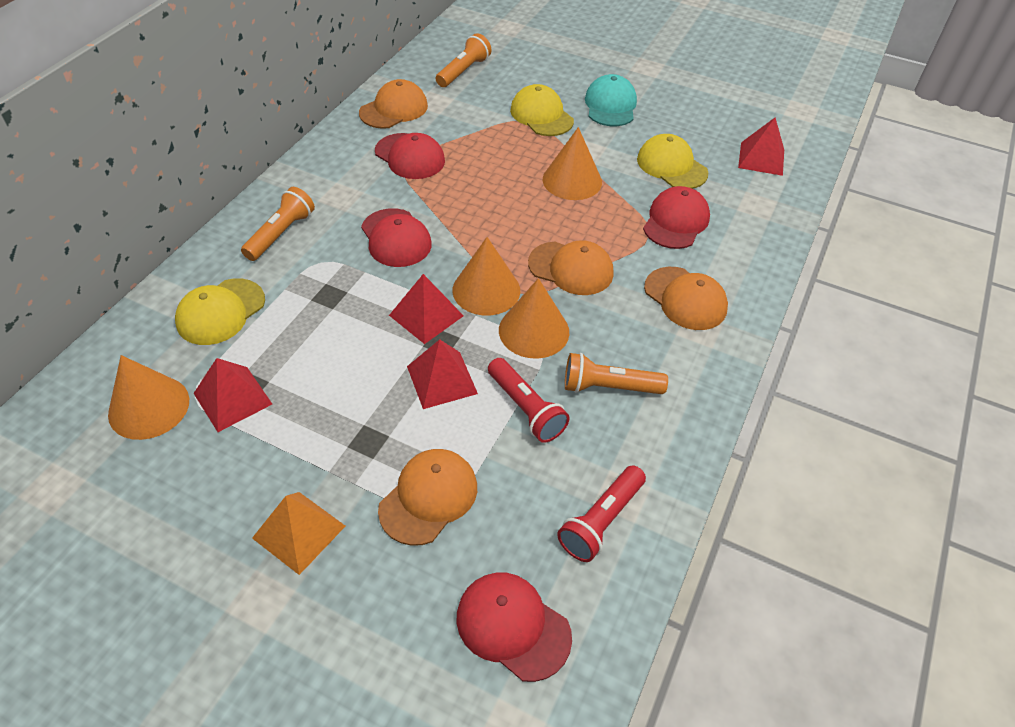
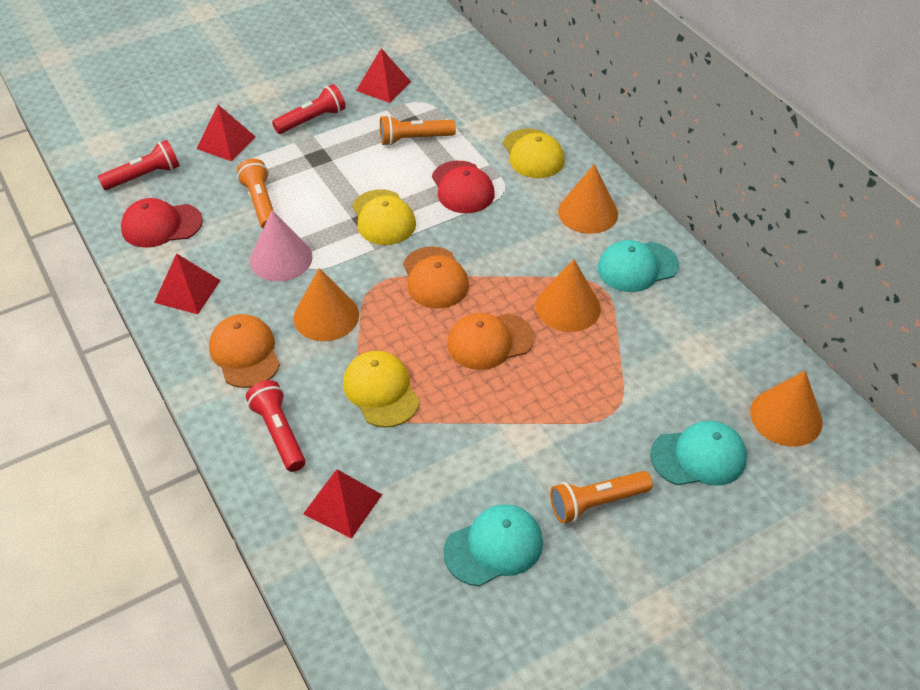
orange cap: [359,79,428,129] [378,449,477,546] [528,240,614,295] [644,267,728,330] = 4 -> [209,314,280,388] [403,246,469,309] [447,313,534,370] = 3
orange pyramid: [252,492,345,575] = 1 -> none = 0
pink cone: none = 0 -> [250,210,313,281] = 1
red cap: [361,208,432,267] [375,133,445,179] [456,572,572,682] [643,186,710,249] = 4 -> [121,198,203,248] [432,161,495,213] = 2
red flashlight: [488,358,570,443] [557,465,646,562] = 2 -> [98,140,180,190] [246,380,305,472] [272,84,346,134] = 3
turquoise cap: [585,74,637,126] = 1 -> [443,504,543,586] [598,240,679,292] [650,421,747,486] = 3

